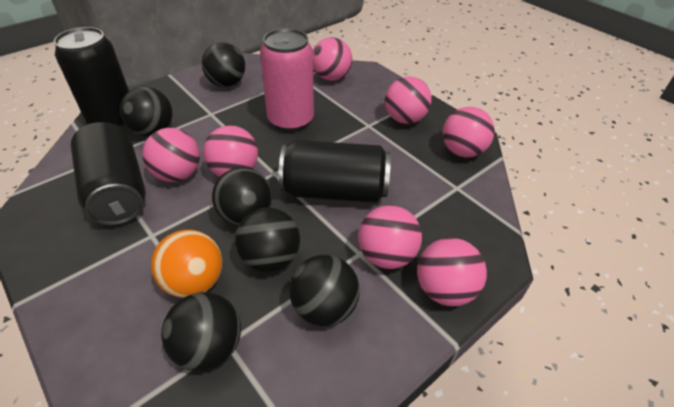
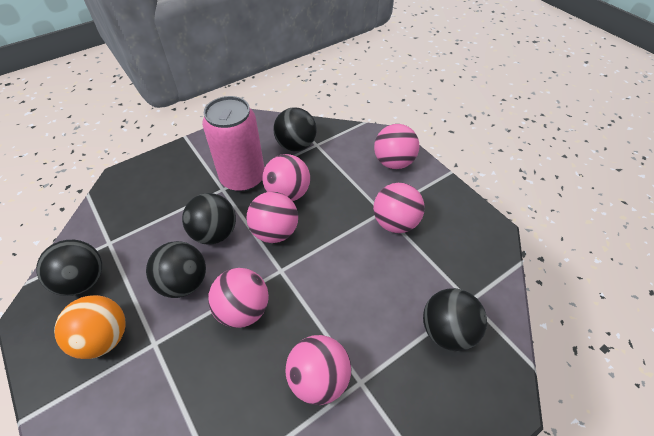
black ball: [120,87,173,136] [161,292,241,371] [202,42,245,87] [212,167,272,226] [235,208,300,272] [289,255,360,327] = 6 -> [36,240,102,296] [146,241,206,298] [182,193,236,245] [273,107,317,152] [423,288,487,351] = 5
black can: [54,27,129,128] [71,122,146,225] [279,140,391,203] = 3 -> none = 0
pink ball: [142,128,200,182] [203,125,258,177] [313,37,352,81] [358,205,422,269] [385,76,432,124] [417,238,487,306] [443,107,495,157] = 7 -> [208,268,269,328] [246,192,298,243] [262,154,310,201] [286,335,351,405] [373,183,425,233] [374,124,420,169] = 6

